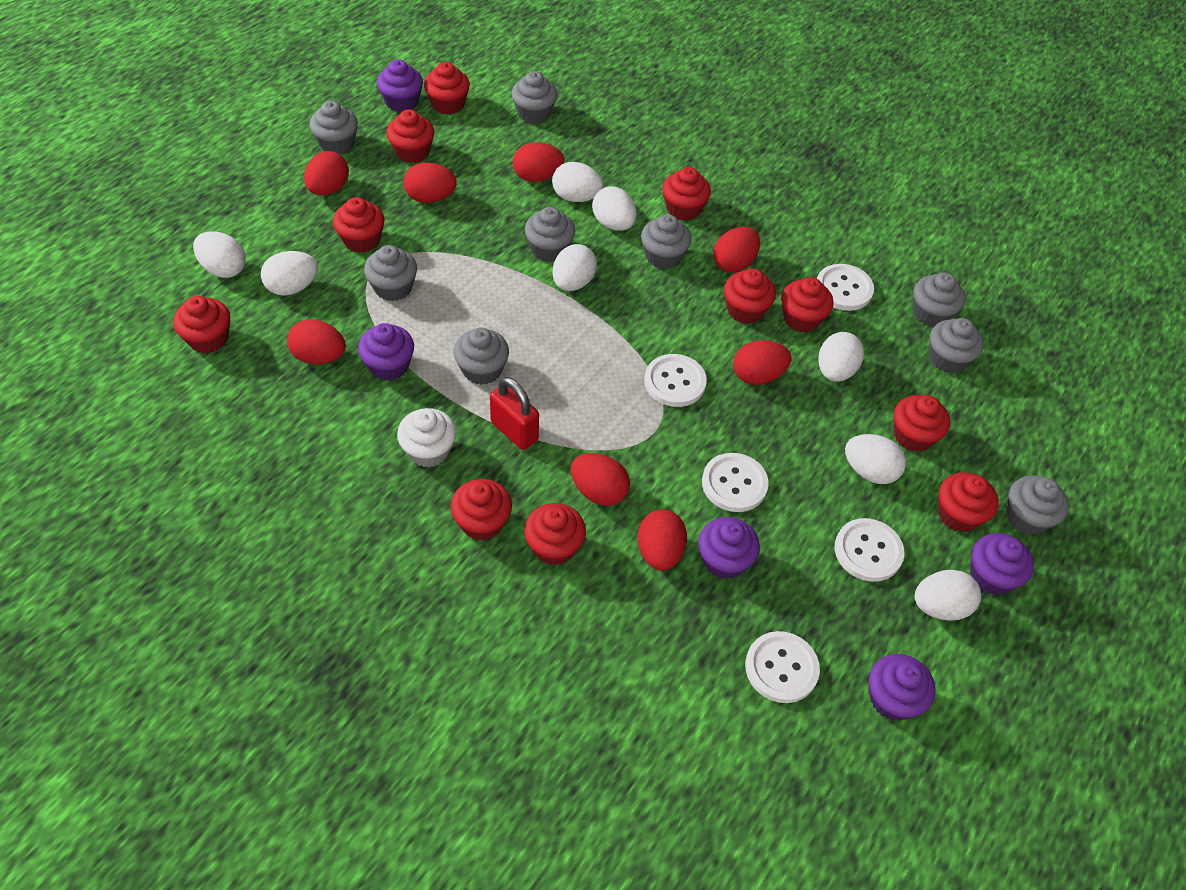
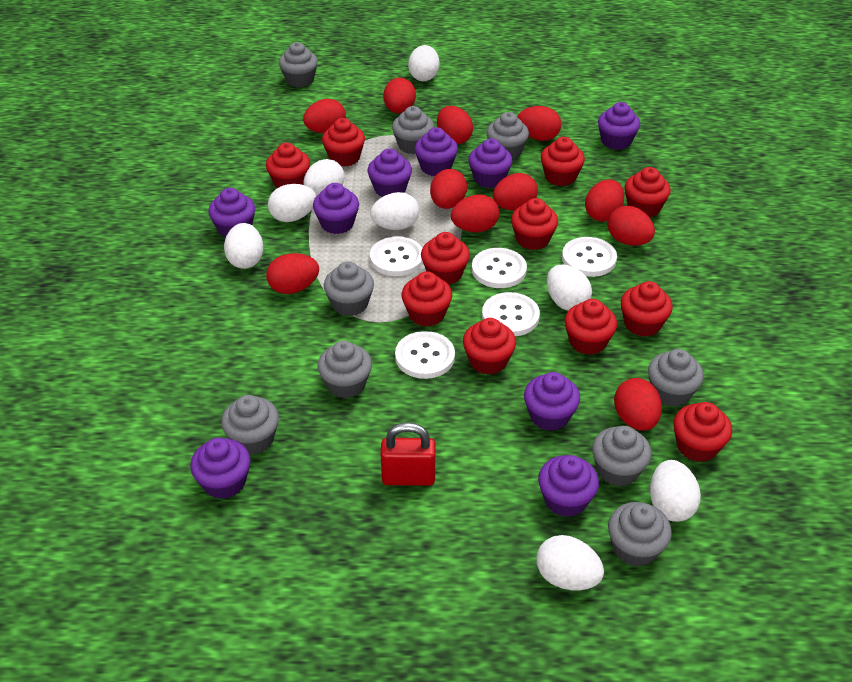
purple cupcake: [358,323,414,381] [377,59,423,112] [698,517,760,579] [869,654,936,721] [970,533,1034,595] = 5 -> [190,438,251,499] [208,188,255,238] [313,183,359,234] [368,149,412,197] [415,127,458,176] [469,139,513,188] [524,372,580,431] [538,455,599,517] [598,102,640,150] = 9
red egg: [287,319,346,365] [304,151,349,195] [404,163,457,203] [513,142,564,182] [571,453,630,506] [638,509,687,571] [713,227,760,273] [733,340,792,385] = 8 -> [266,253,319,294] [303,99,346,133] [383,78,416,114] [430,169,467,209] [437,106,473,144] [451,194,499,233] [493,173,538,211] [517,106,561,141] [585,179,624,222] [608,206,655,246] [614,378,662,431] = 11
white cupcake: [397,408,456,467] = 1 -> none = 0

